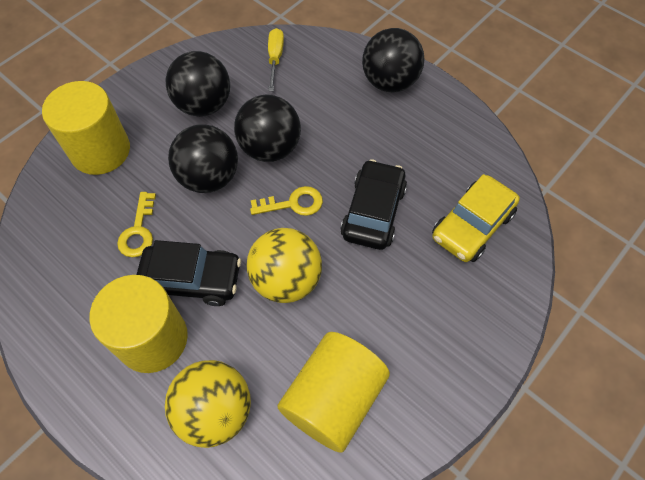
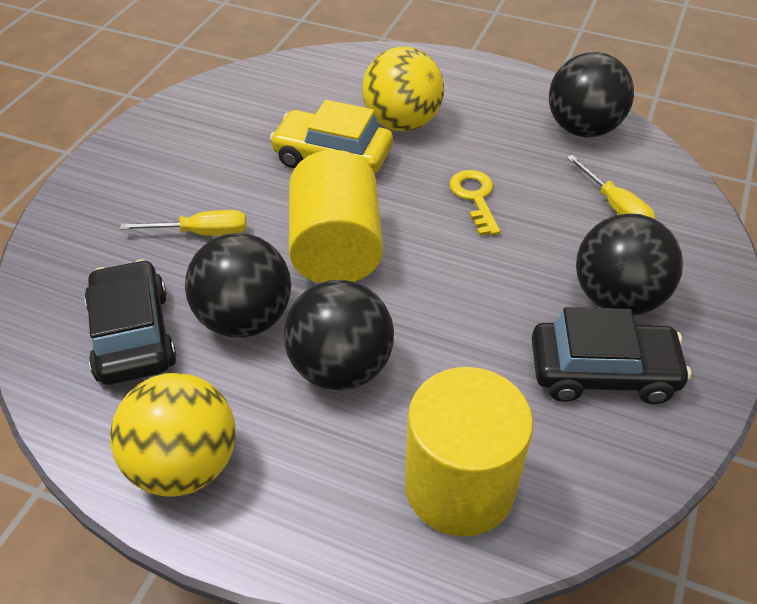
yellow cylinder: [42,81,130,175] [89,275,188,373] [277,332,390,453] = 3 -> [289,150,383,283] [405,367,533,536] = 2
yellow key: [117,192,156,257] [250,186,323,216] = 2 -> [450,170,500,236] = 1
yellow screwdriver: [268,28,284,91] = 1 -> [120,210,247,236] [567,155,655,219] = 2

